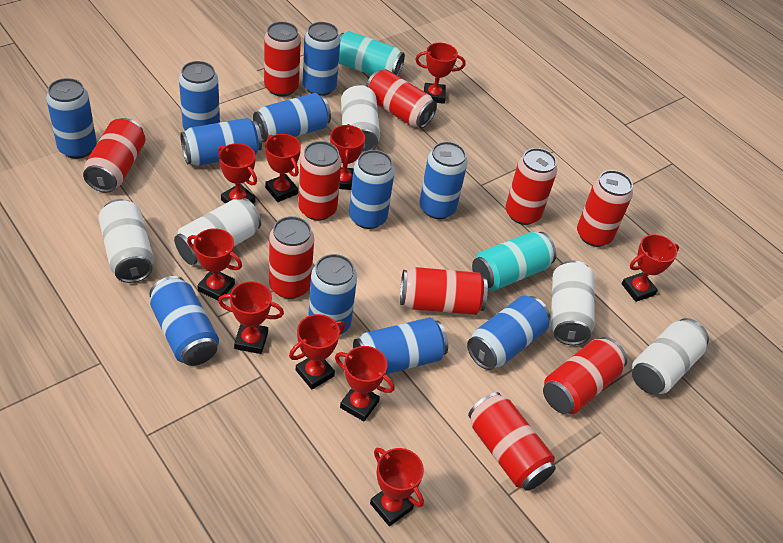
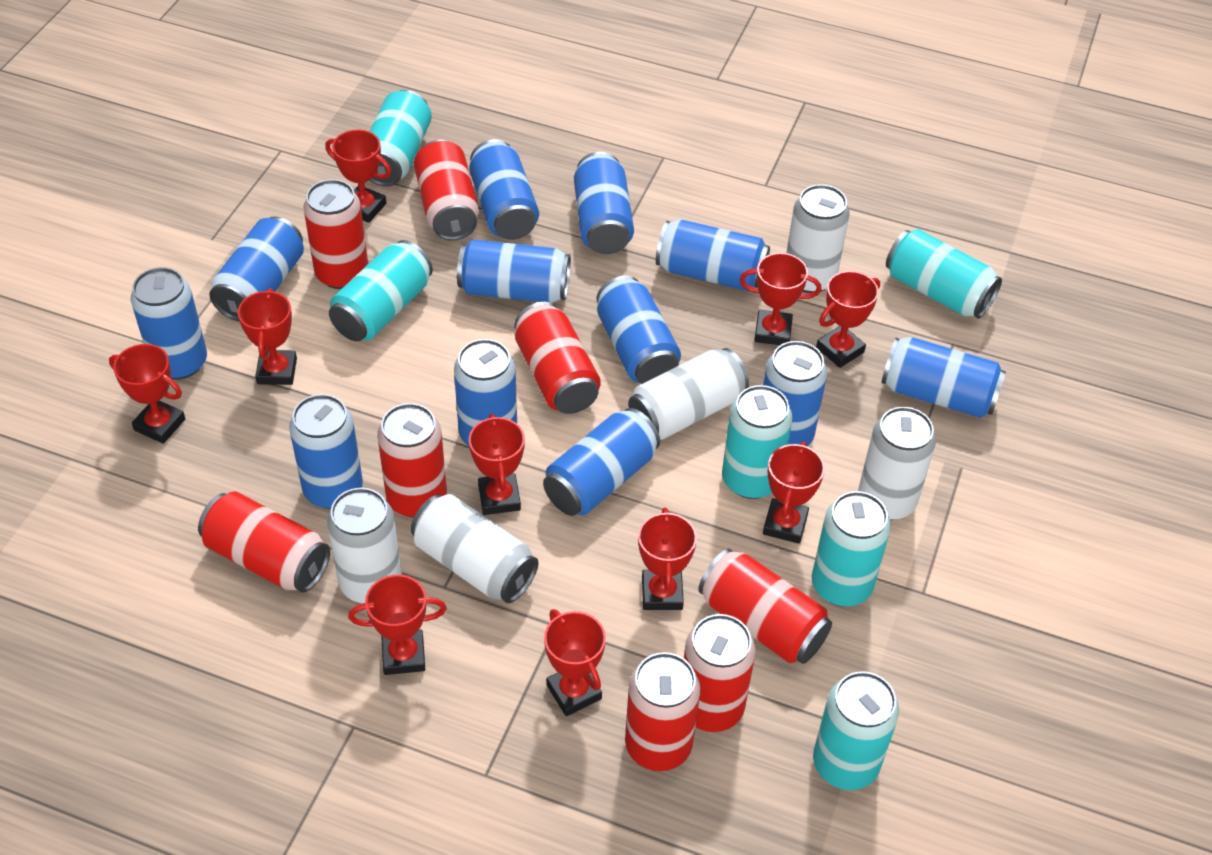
blue can: [46,78,97,159] [149,276,219,366] [179,61,220,131] [180,118,262,166] [253,93,331,142] [303,22,340,96] [308,254,357,335] [349,150,395,229] [353,318,448,375] [419,141,468,219] [467,296,550,370] = 11 -> [131,267,207,380] [209,217,304,321] [289,394,363,509] [454,339,517,446] [457,239,571,303] [469,139,539,240] [543,408,660,516] [574,152,634,254] [596,276,681,384] [656,219,770,291] [763,341,827,446] [881,337,1006,418] = 12
red can: [83,118,145,193] [264,22,301,97] [269,216,314,299] [298,141,342,221] [366,69,437,128] [400,267,488,315] [468,392,556,491] [505,148,557,225] [543,337,627,414] [577,170,633,247] = 10 -> [198,491,330,593] [303,179,368,289] [377,403,447,518] [414,140,479,241] [514,302,601,414] [625,652,700,771] [684,614,755,732] [698,549,832,664] = 8
turquoise can: [339,31,405,76] [472,232,556,291] = 2 -> [329,240,433,342] [369,90,432,187] [722,385,792,499] [812,491,891,606] [813,671,899,790] [886,229,1002,319] = 6

